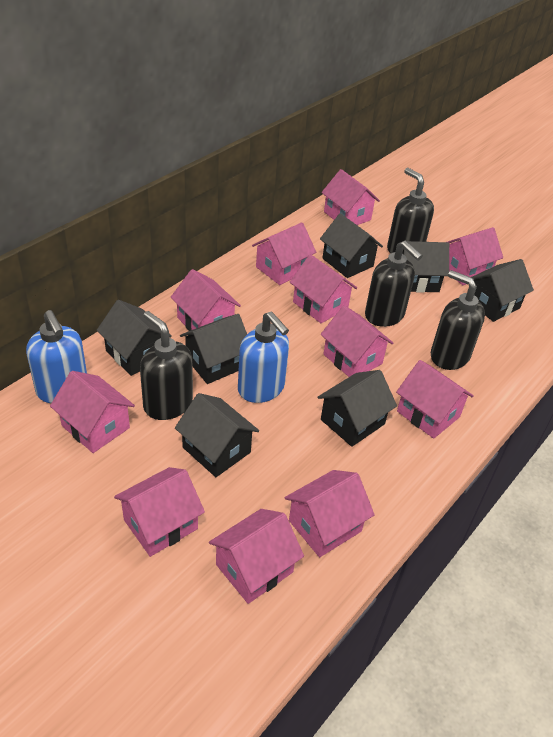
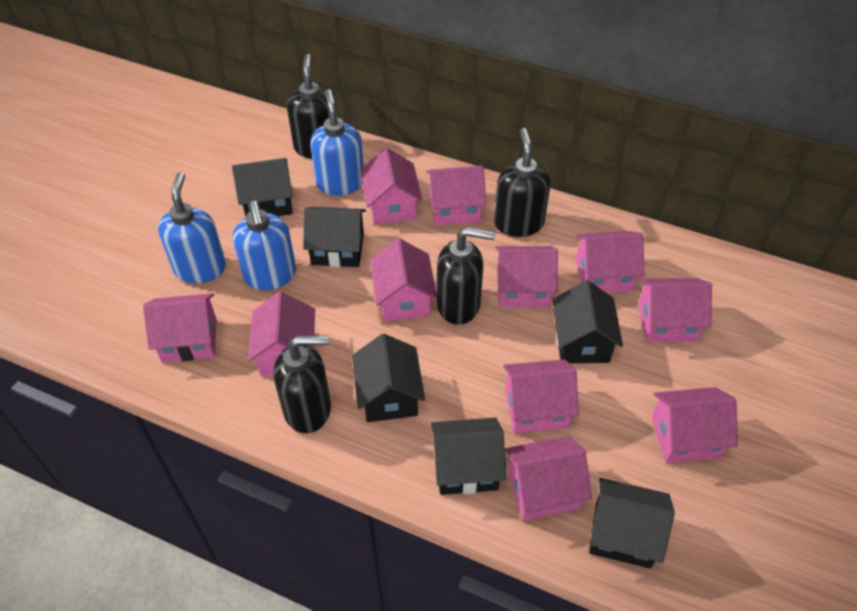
black house: [97,300,172,376] [175,393,259,477] [180,314,247,384] [318,370,397,447] [320,213,383,278] [396,241,449,293] [471,259,534,322] = 7 -> [232,158,293,217] [303,207,366,267] [352,334,425,422] [431,417,506,495] [552,280,623,363] [589,478,675,569] = 6
blue soap dispenser: [26,310,87,403] [238,312,289,403] = 2 -> [158,172,226,283] [233,201,296,290] [310,89,364,196] = 3

